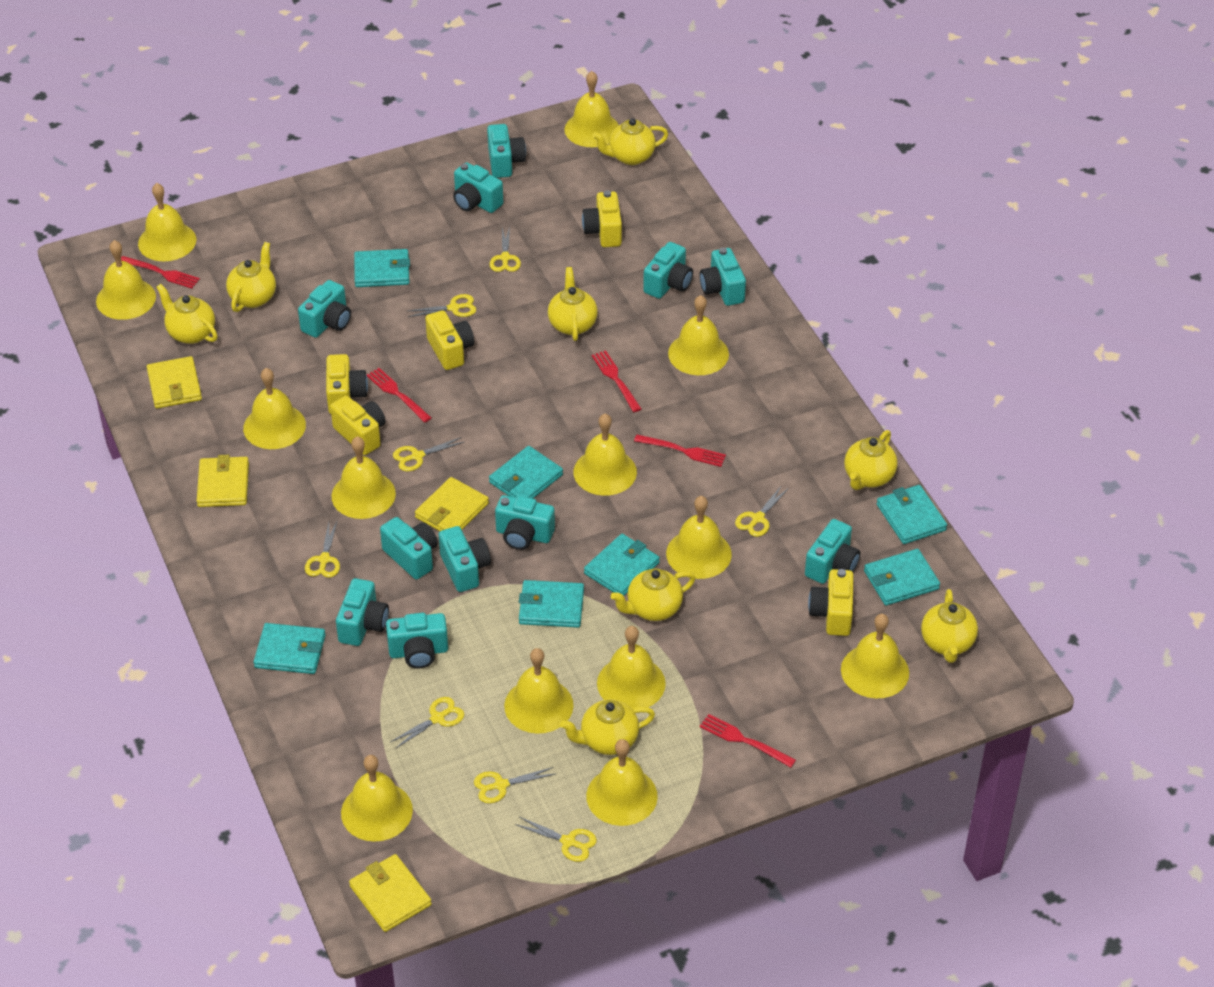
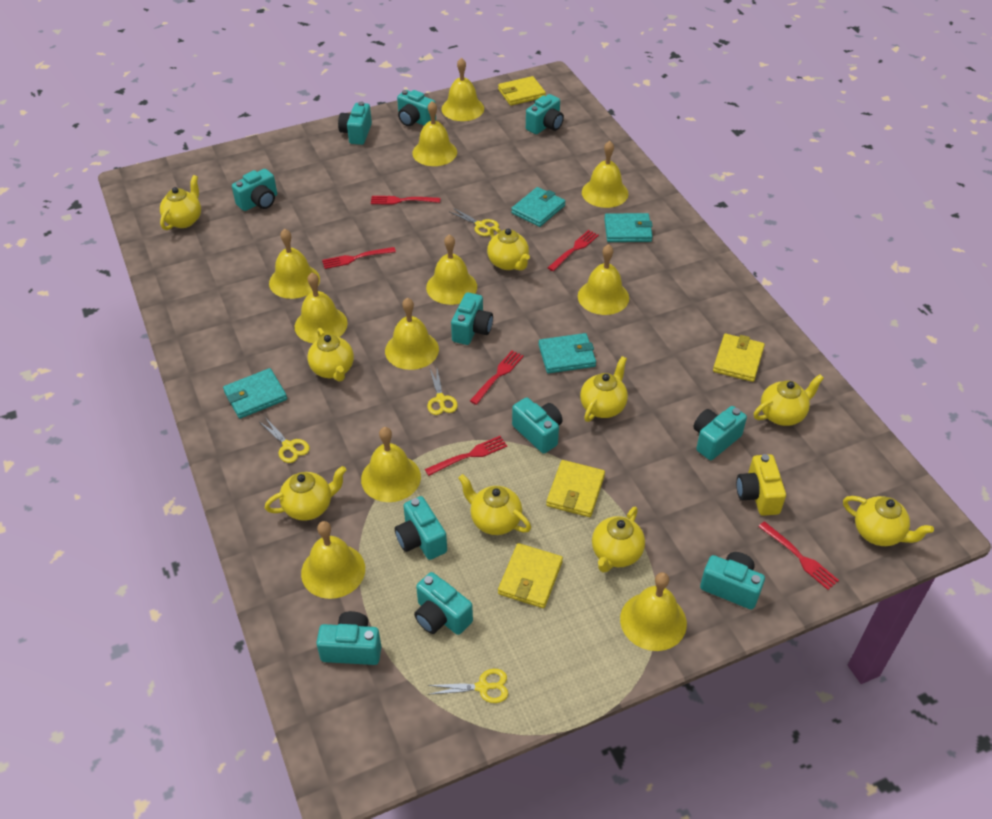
red fork: [121,256,200,289] [367,368,432,423] [592,350,642,412] [634,435,726,467] [699,714,796,768] = 5 -> [322,247,396,269] [371,196,440,205] [425,436,507,476] [470,350,524,405] [548,230,599,271] [758,521,839,590] = 6
turquoise wallet: [253,623,326,674] [354,249,410,287] [489,446,563,499] [519,580,584,628] [584,534,660,596] [864,549,940,606] [877,485,947,544] = 7 -> [223,368,287,419] [511,187,566,227] [539,333,596,373] [604,213,653,242] = 4
yellow bell: [96,240,156,320] [138,183,196,261] [243,368,306,449] [332,436,396,519] [341,755,413,842] [504,648,574,734] [564,71,619,147] [573,414,637,496] [586,739,658,826] [597,626,666,708] [666,496,732,579] [668,295,729,375] [841,614,909,698] = 13 -> [269,228,320,299] [295,273,348,343] [301,521,365,599] [361,427,421,502] [385,298,439,370] [412,101,457,166] [426,234,477,305] [441,58,484,121] [578,244,629,315] [582,141,629,208] [620,572,687,651] = 11
yellow camera: [326,354,368,414] [330,396,386,455] [425,310,474,370] [582,190,622,247] [808,569,854,636] = 5 -> [736,454,786,516] = 1
yellow scissors: [305,521,340,578] [390,697,464,749] [393,437,464,471] [408,294,476,317] [474,767,555,803] [489,226,521,272] [515,817,597,862] [735,485,789,537] = 8 -> [260,417,310,463] [427,369,458,415] [428,669,508,703] [450,208,499,236] = 4
yellow teapot: [156,284,218,344] [226,242,276,312] [548,267,598,341] [560,700,655,755] [592,118,668,165] [611,568,695,621] [844,430,897,490] [921,589,978,663] = 8 -> [160,175,201,230] [265,466,346,521] [308,328,354,382] [458,474,531,535] [487,226,530,270] [580,356,628,422] [592,507,645,573] [754,374,824,426] [843,496,934,546] = 9

